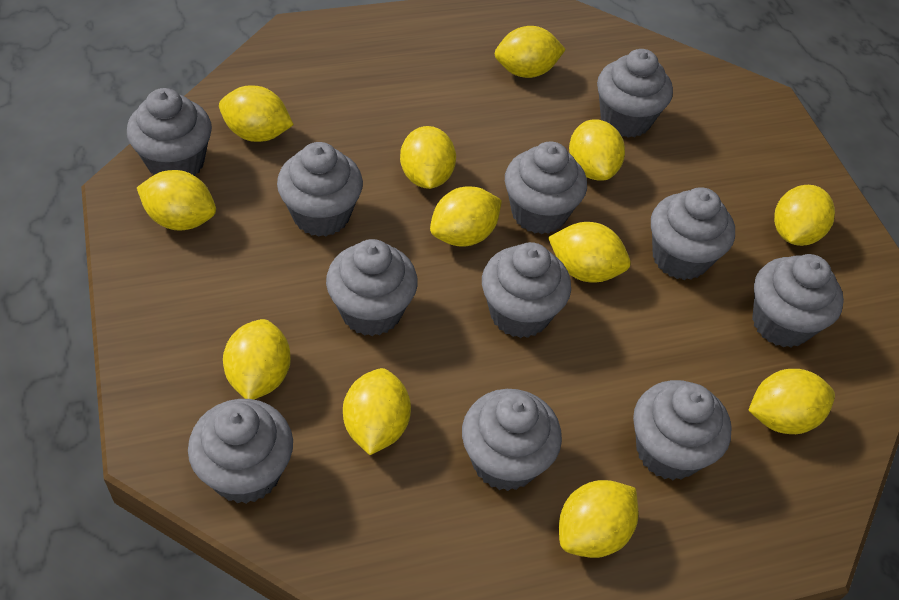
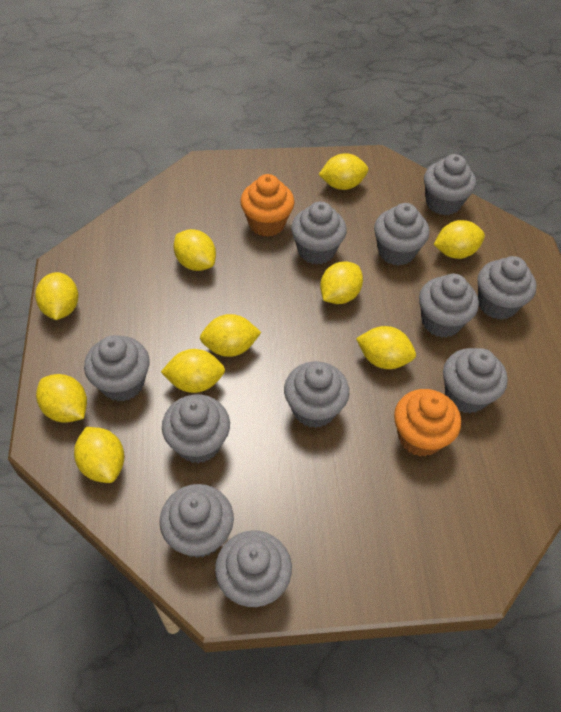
orange cupcake: none = 0 -> [240,174,295,237] [394,389,461,457] = 2
yellow lemon: [137,170,216,231] [219,85,293,142] [223,319,291,400] [343,368,411,455] [400,126,456,189] [430,186,502,247] [495,26,566,78] [548,222,631,282] [559,480,638,558] [569,119,625,180] [748,369,835,434] [774,185,835,246] = 12 -> [35,272,79,320] [36,374,87,423] [74,427,124,483] [161,349,225,393] [173,229,216,271] [200,314,261,357] [318,153,368,190] [320,261,363,304] [356,326,416,369] [434,220,485,259] = 10

